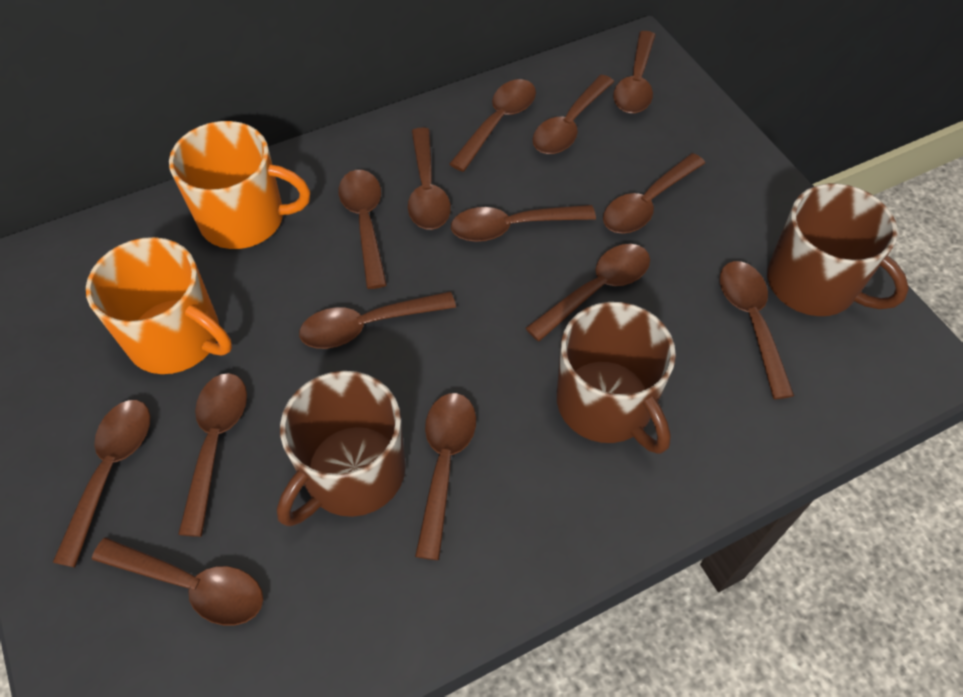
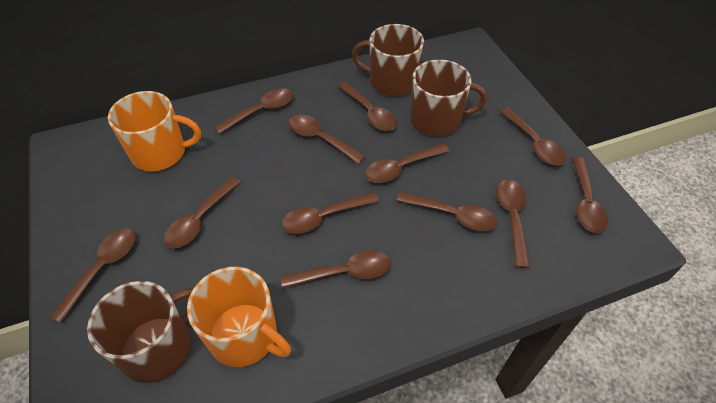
brown spoon: [52,400,150,567] [92,537,263,625] [178,373,247,537] [299,292,456,349] [339,170,387,289] [408,128,451,230] [415,393,476,560] [449,79,536,172] [451,205,596,242] [525,244,650,341] [533,75,614,154] [603,153,705,234] [613,31,656,113] [720,261,794,399] = 14 -> [50,228,135,323] [164,176,240,249] [214,88,293,134] [281,250,390,288] [282,192,379,234] [289,115,366,164] [338,82,397,131] [365,143,449,183] [397,192,497,231] [496,179,529,268] [499,107,566,165] [572,157,608,233] = 12

